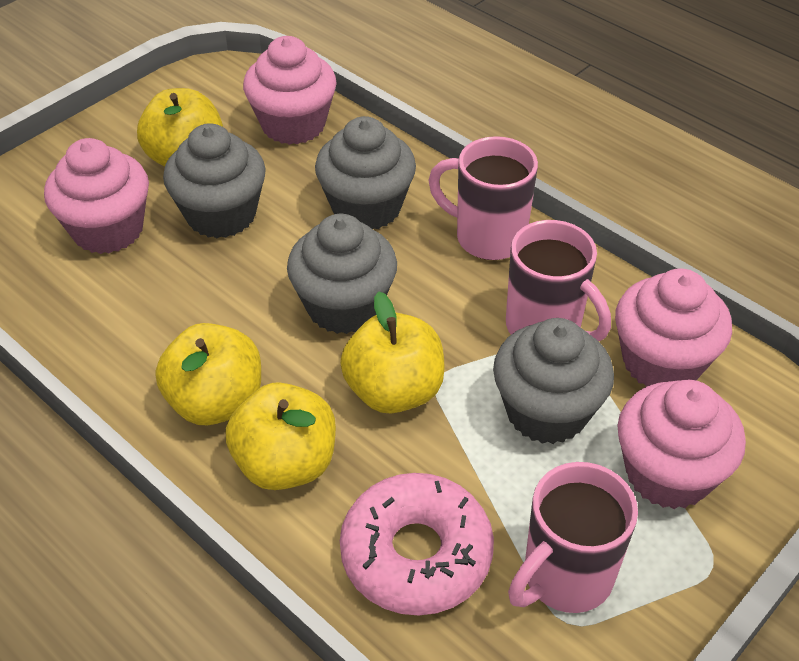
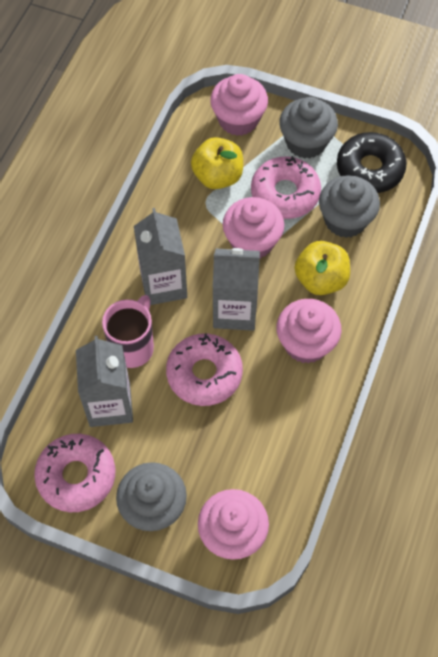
black donut: none = 0 -> [337,132,407,193] = 1
grey carton: none = 0 -> [76,336,133,427] [134,208,187,305] [213,248,260,331] = 3
grey cupcake: [163,123,266,238] [287,214,397,334] [315,116,416,229] [493,318,614,444] = 4 -> [116,462,187,531] [279,97,338,159] [319,175,380,238] = 3
pink donut: [340,473,494,615] = 1 -> [34,434,115,512] [166,333,243,406] [251,156,321,219] = 3
pink mug: [428,136,538,260] [506,220,611,341] [508,462,638,613] = 3 -> [102,295,154,368] = 1
yellow apple: [137,88,223,167] [155,323,261,425] [226,382,336,490] [340,291,445,413] = 4 -> [191,137,243,189] [295,241,350,295] = 2

